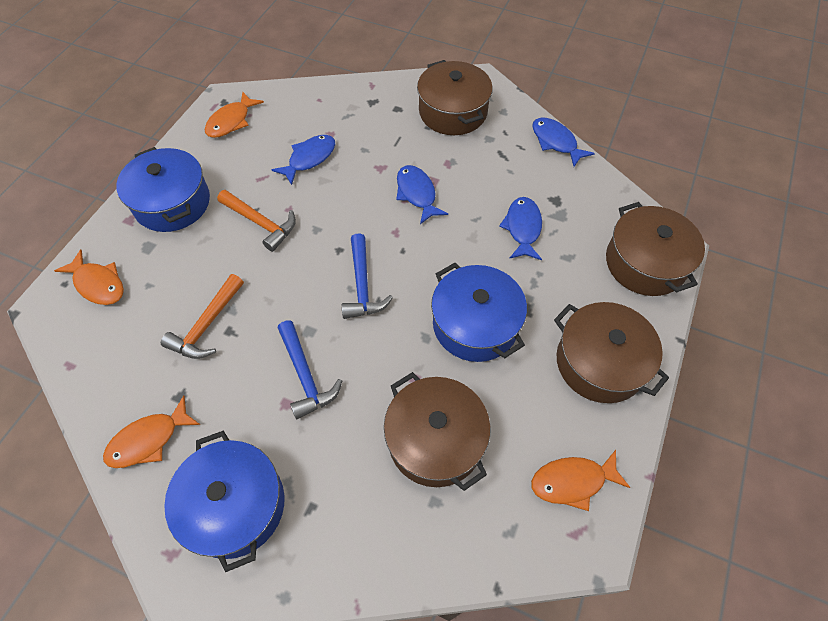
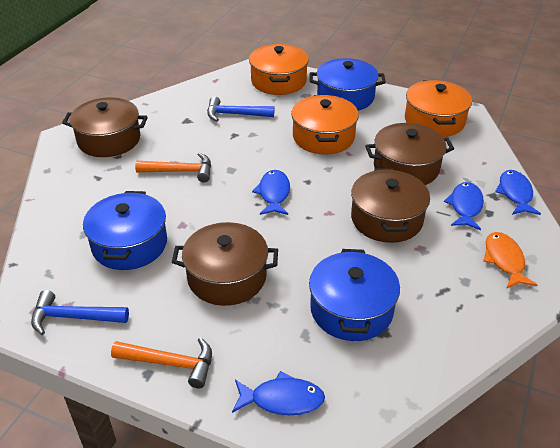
orange fish: [54,250,124,305] [103,396,200,468] [205,92,264,138] [531,450,631,511] = 4 -> [483,232,537,289] = 1
orange pot: none = 0 -> [249,44,309,95] [291,95,359,154] [405,80,472,137] = 3

